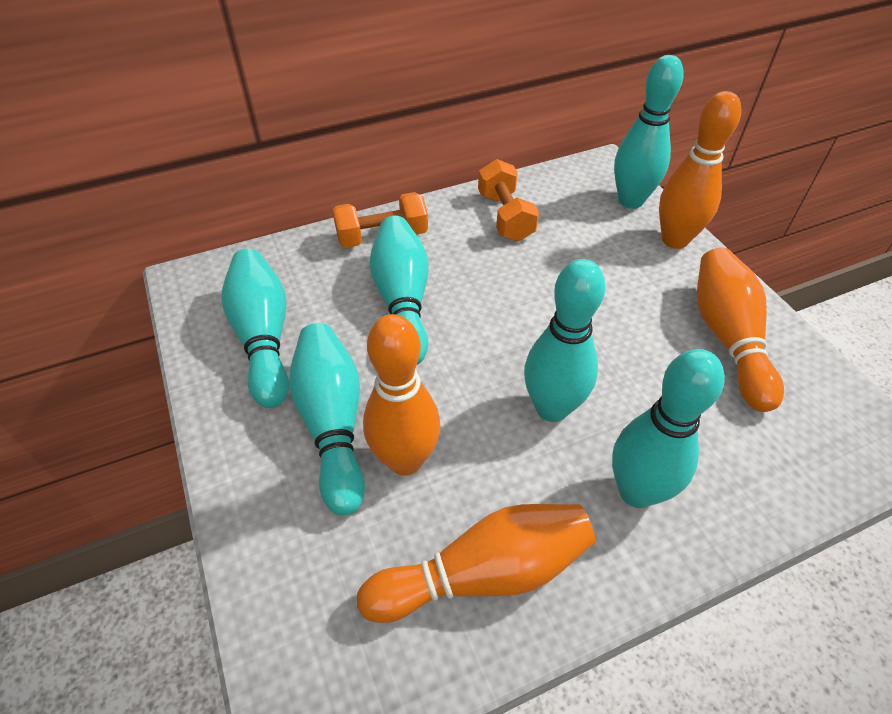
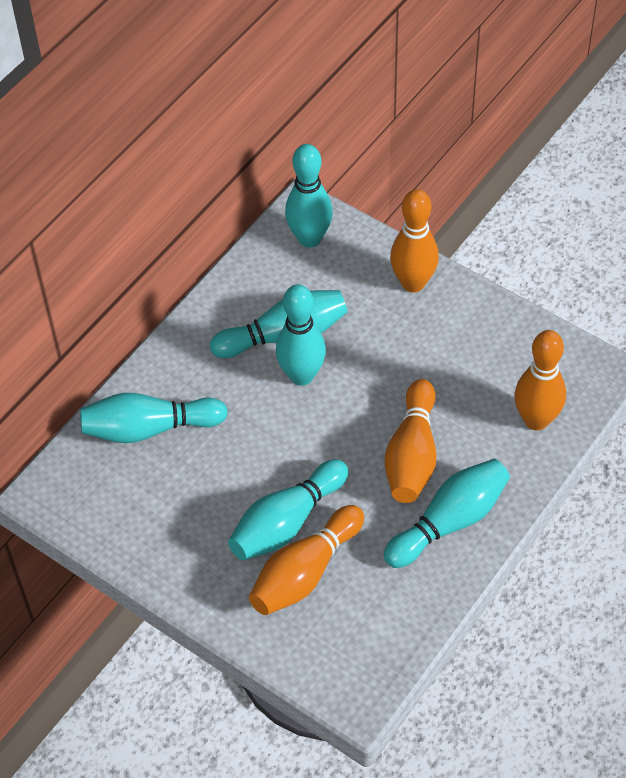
orange dumbbell: [332,192,428,248] [478,159,539,242] = 2 -> none = 0

